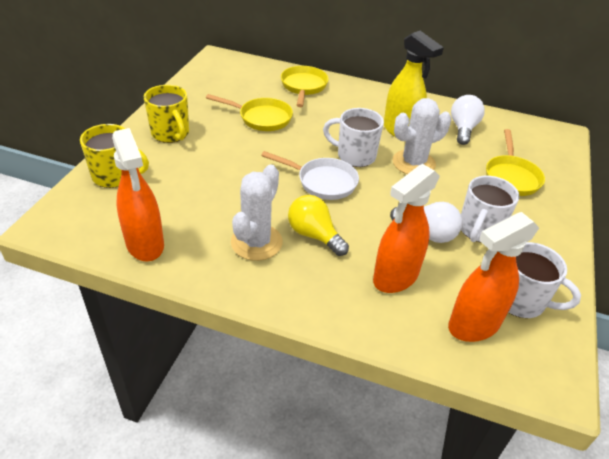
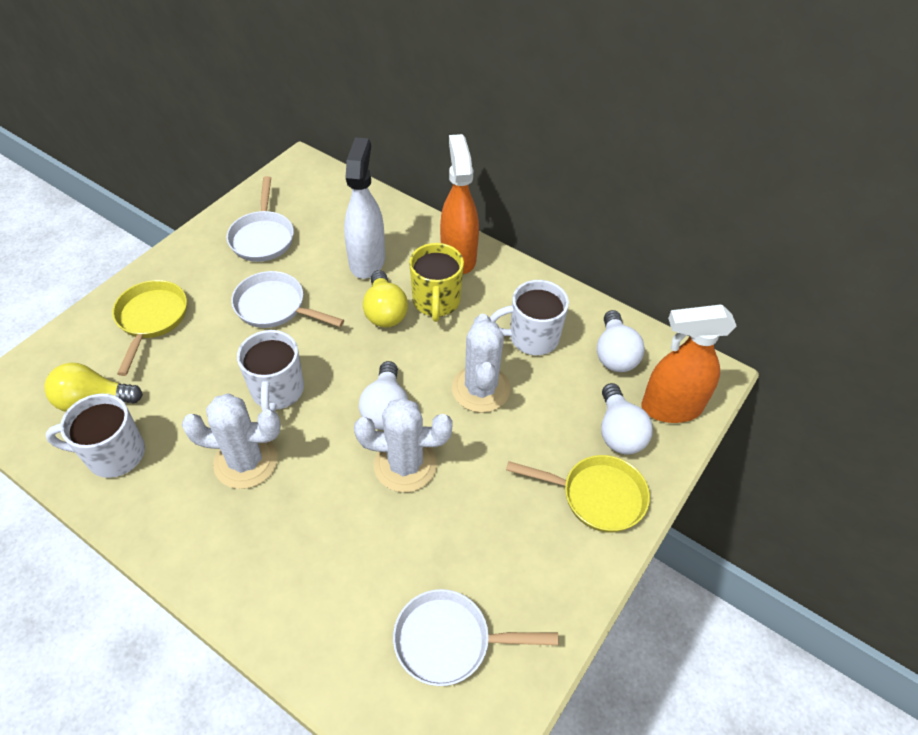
orange spray bottle: [112,128,164,262] [373,164,440,293] [448,212,539,342] = 3 -> [440,134,479,274] [641,305,736,423] = 2
white cactus: [231,164,283,261] [393,98,451,174] = 2 -> [182,394,281,489] [354,398,453,492] [452,314,510,413] = 3
white light bulb: [390,202,463,243] [451,95,485,145] = 2 -> [359,361,408,430] [597,310,645,372] [601,383,653,454] = 3
white pan: [261,151,359,200] = 1 -> [227,176,294,262] [231,271,344,328] [393,589,559,686] = 3
white spray bottle: none = 0 -> [344,137,385,279] = 1
yellow light bulb: [288,195,349,256] = 1 -> [44,363,143,411] [363,270,408,327] = 2
yellow mug: [80,124,149,188] [144,85,189,143] = 2 -> [409,243,464,322] = 1
yellow pan: [206,94,293,131] [281,66,329,107] [486,129,545,196] = 3 -> [112,280,187,376] [506,455,650,532] = 2
yellow spray bottle: [384,31,444,137] = 1 -> none = 0

